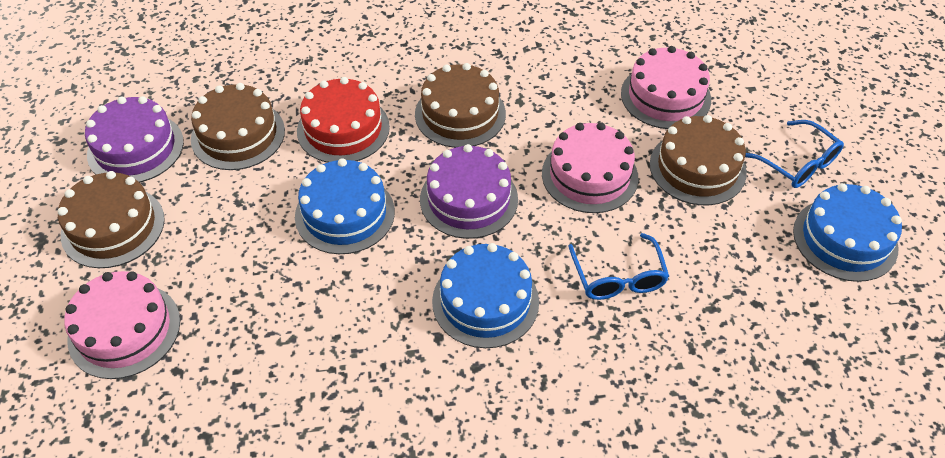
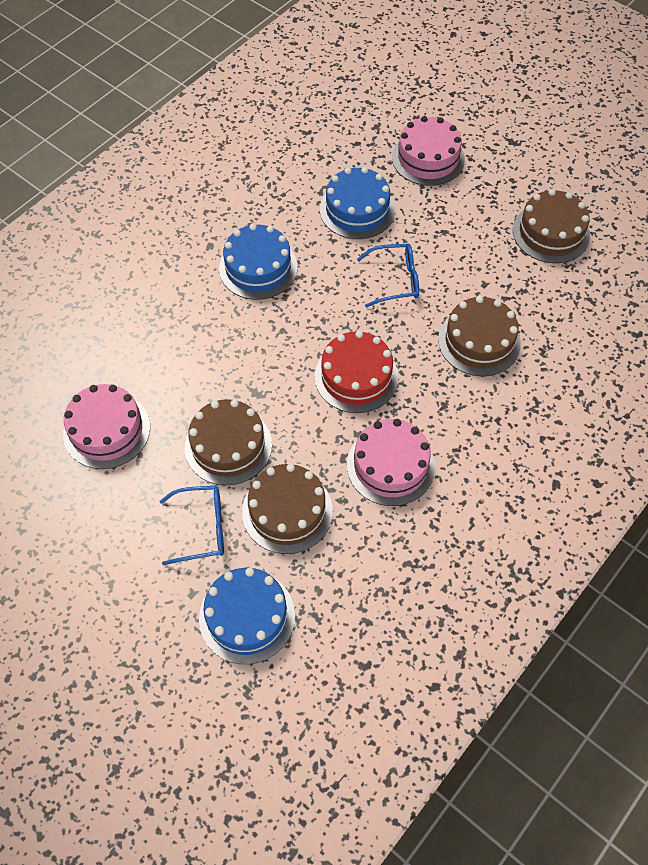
purple cake: [85,96,184,183] [420,144,518,239] = 2 -> none = 0

